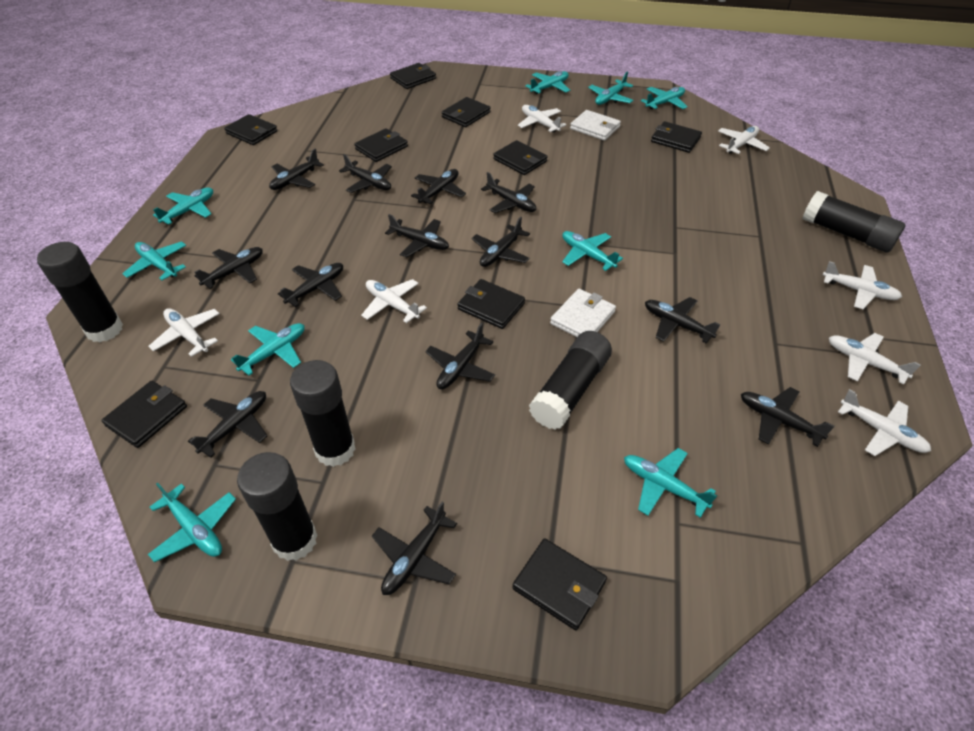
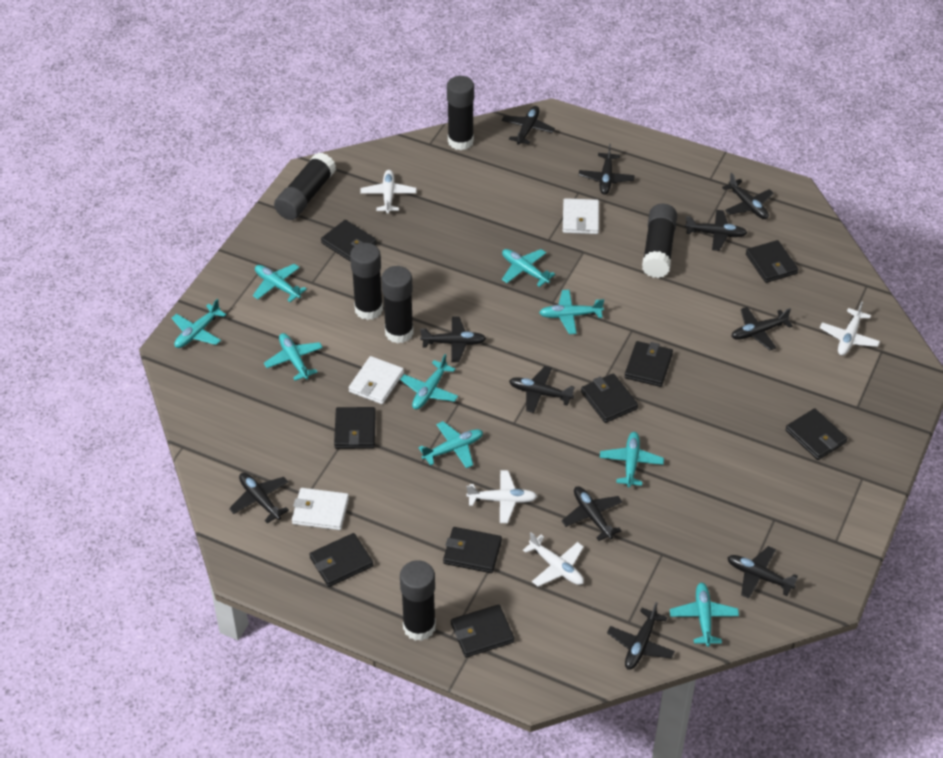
black glue stick: [37,242,123,343] [237,452,318,561] [290,360,355,467] [529,331,612,430] [803,191,906,253] = 5 -> [274,152,336,220] [350,243,383,320] [382,266,414,344] [400,560,436,641] [447,76,474,150] [642,204,677,278] = 6
black plane: [188,391,267,458] [195,247,263,289] [269,149,324,190] [278,263,343,307] [339,154,392,193] [372,502,457,595] [385,214,449,257] [411,169,466,204] [425,323,495,389] [472,217,530,267] [481,172,536,213] [645,297,721,344] [741,387,835,447] = 13 -> [229,473,289,523] [420,317,486,362] [502,106,555,145] [509,366,575,413] [562,486,622,541] [579,144,635,195] [607,602,675,670] [685,210,747,251] [722,173,774,219] [727,546,798,598] [731,307,793,350] = 11
white plane: [149,308,220,357] [361,279,427,323] [518,105,566,133] [718,126,770,154] [823,261,902,309] [829,333,921,384] [838,389,931,456] = 7 -> [360,170,416,213] [467,470,537,523] [523,532,584,587] [820,302,880,356] = 4
white wallet: [550,289,616,337] [570,110,621,141] = 2 -> [292,488,349,530] [349,356,404,404] [563,198,599,234] = 3

